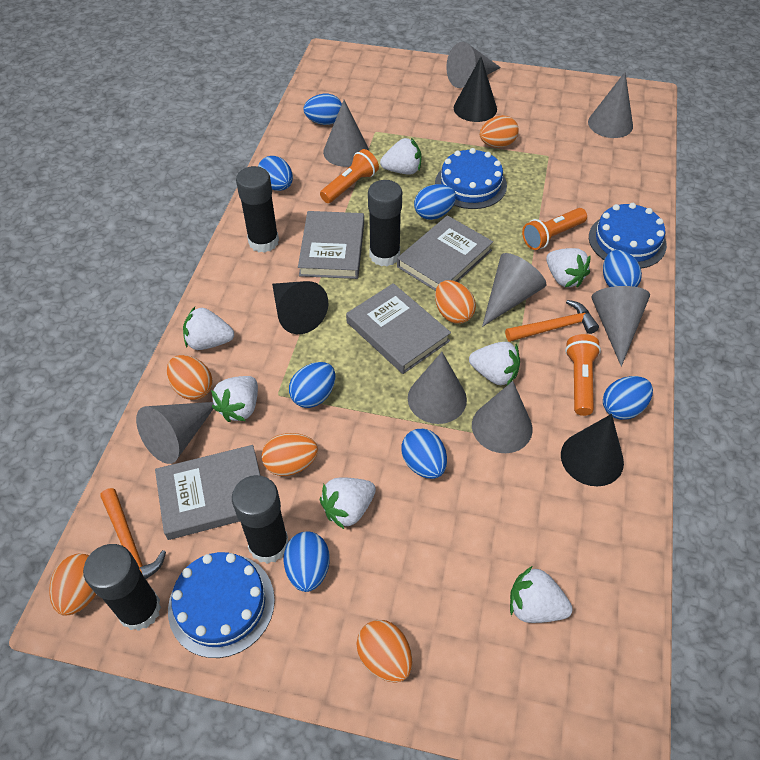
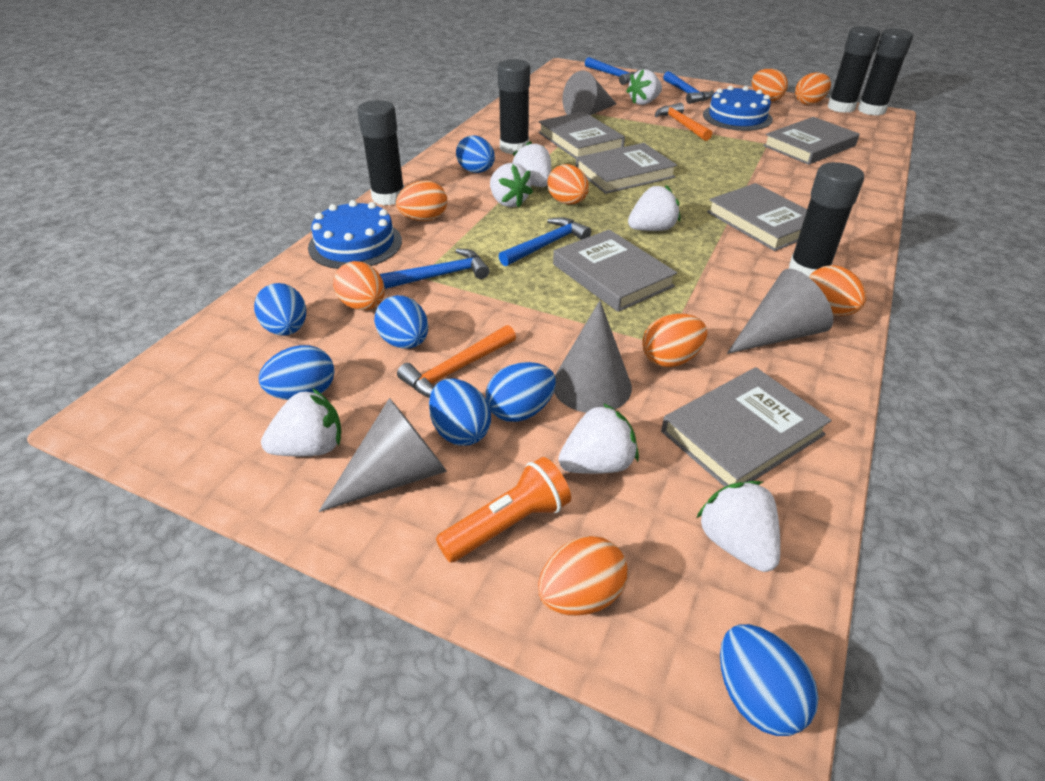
black cone: [272,281,328,334] [454,57,497,122] [561,414,624,486] = 3 -> none = 0
black glue stick: [83,544,161,631] [232,475,288,564] [236,166,279,253] [368,180,402,266] = 4 -> [357,100,404,205] [497,59,530,154] [789,162,864,277] [828,26,880,113] [858,28,913,115] = 5
blue cake: [168,552,275,658] [435,148,507,209] [589,203,667,268] = 3 -> [308,200,402,269] [703,86,773,131] = 2
blue egg: [258,156,293,191] [283,532,330,592] [289,362,335,408] [303,94,342,125] [402,429,447,479] [414,184,456,220] [603,250,642,287] [603,376,653,420] = 8 -> [254,283,306,336] [259,345,335,400] [374,295,428,349] [429,379,491,446] [456,135,495,173] [486,362,556,422] [720,624,819,736] = 7
blue hammer: none = 0 -> [380,249,490,289] [499,217,591,266] [585,57,639,85] [663,71,714,104] = 4
grey book: [155,445,260,540] [298,211,364,279] [346,283,451,374] [397,215,493,291] = 4 -> [538,111,625,159] [553,229,677,312] [576,143,677,194] [661,367,832,487] [707,183,807,251] [763,117,860,165] = 6
grey cone: [136,402,214,464] [323,100,369,167] [408,352,467,424] [446,42,501,88] [472,381,533,453] [482,253,546,327] [588,72,633,138] [592,286,650,367] = 8 -> [319,398,447,512] [554,300,632,413] [562,71,616,115] [727,269,833,354] = 4
orange egg: [49,554,96,616] [167,355,213,400] [262,433,318,476] [356,620,412,683] [435,280,476,324] [480,115,519,148] = 6 -> [333,261,385,310] [396,180,447,221] [538,536,628,616] [547,164,589,204] [642,313,707,367] [752,69,788,101] [795,72,831,105] [809,265,867,316] = 8
orange flashlight: [320,149,379,203] [522,208,587,250] [565,334,601,416] = 3 -> [436,457,571,563] = 1

